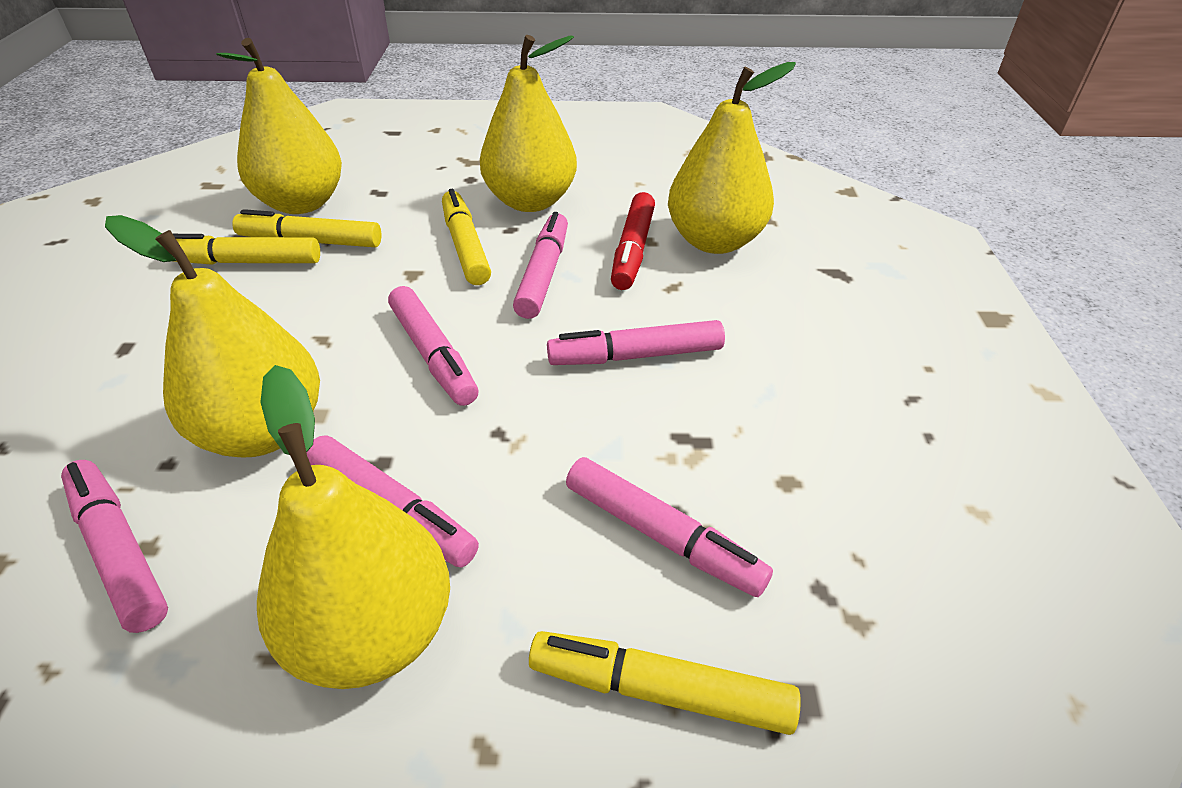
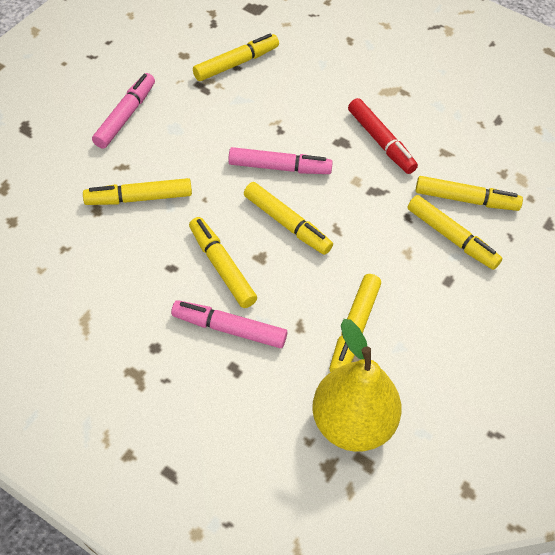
pink marker: [61,460,168,633] [307,435,479,568] [388,286,478,406] [513,212,568,319] [547,320,725,365] [566,457,773,597] = 6 -> [92,73,155,149] [171,300,287,348] [228,147,333,174] = 3
yellow marker: [173,234,320,264] [232,209,381,247] [442,189,491,285] [529,631,801,735] = 4 -> [83,178,192,205] [189,217,257,308] [193,33,279,81] [244,182,333,255] [329,274,381,372] [407,195,503,270] [415,176,523,211] = 7
yellow pear: [105,215,320,457] [216,38,342,214] [257,365,450,689] [480,35,577,212] [668,62,796,254] = 5 -> [312,319,402,452] = 1

